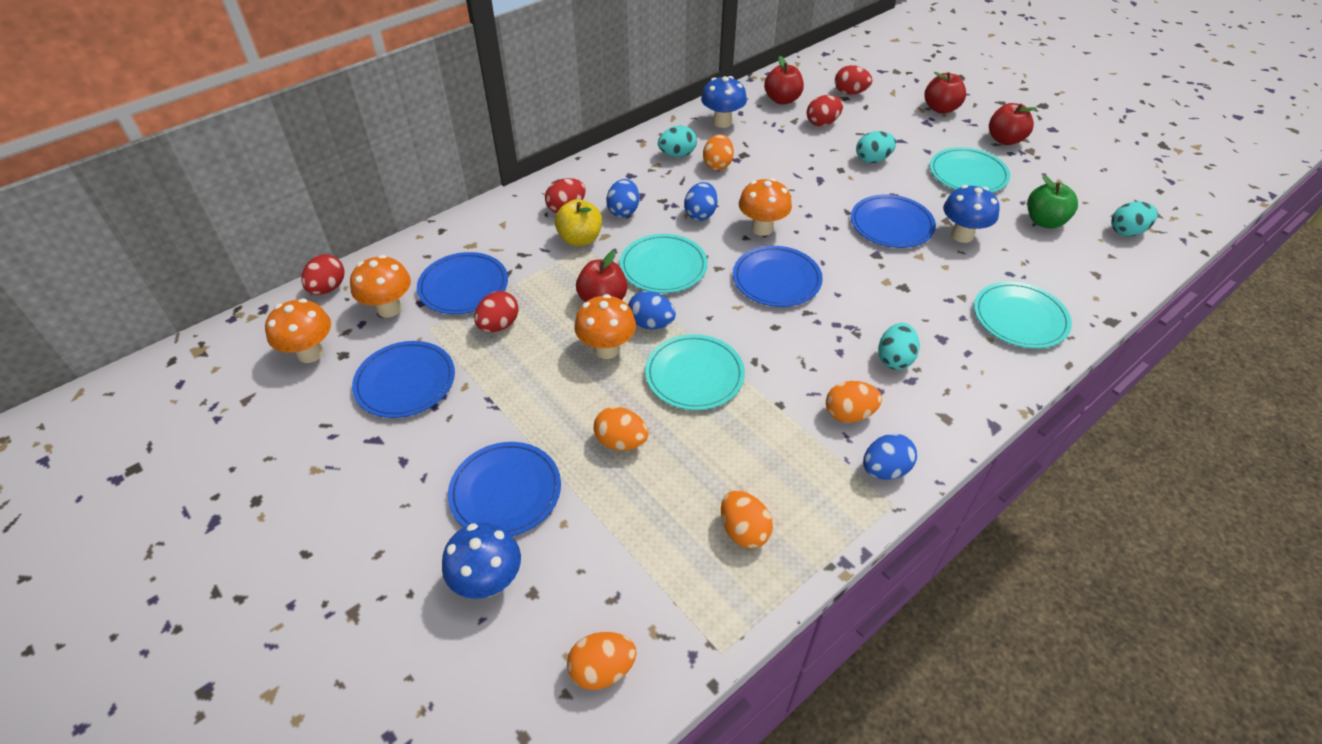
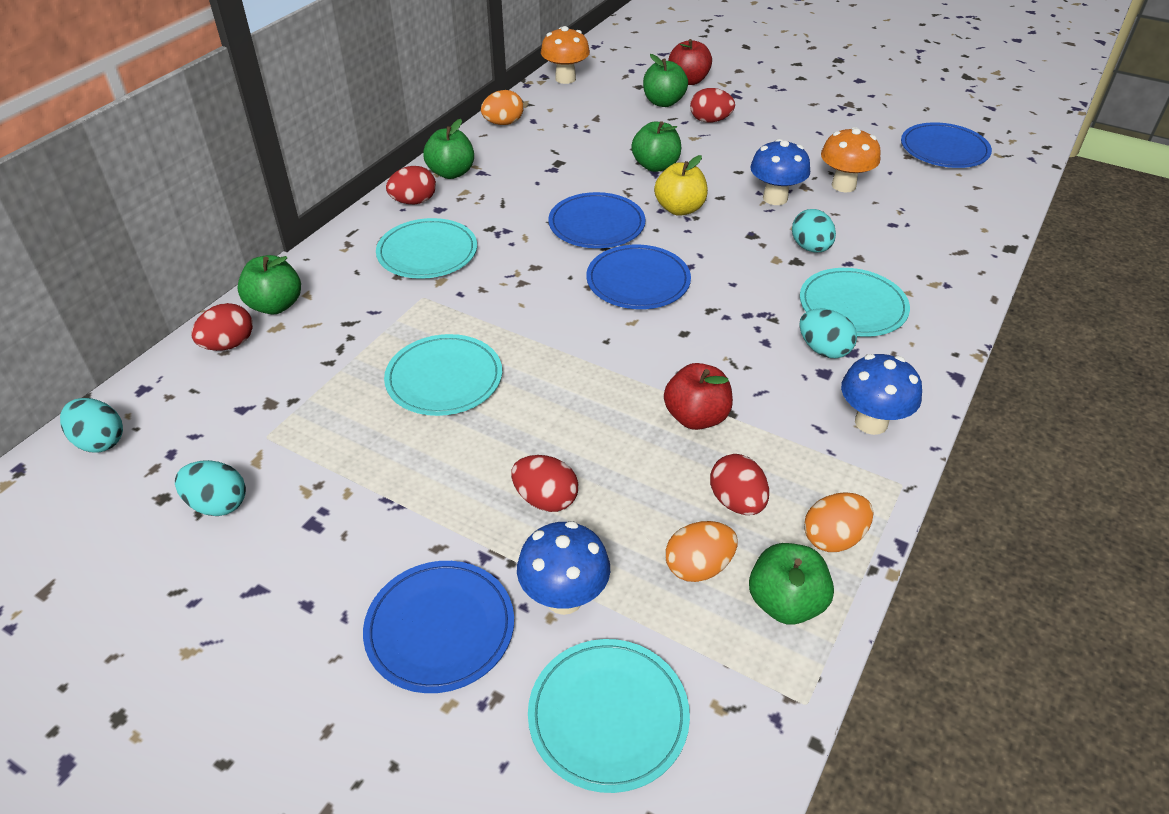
blue egg: [606,179,639,217] [628,291,676,329] [684,182,718,221] [863,433,917,480] = 4 -> none = 0
blue plate: [352,341,455,418] [417,252,508,314] [448,442,561,536] [733,246,823,307] [851,194,936,248] = 5 -> [363,561,514,693] [548,192,646,248] [586,245,691,309] [901,122,992,168] = 4
green apple: [1027,175,1078,229] = 1 -> [237,255,301,314] [423,119,474,179] [631,121,681,172] [643,54,688,107] [749,543,834,625] = 5
orange egg: [567,632,637,690] [594,407,648,451] [703,134,734,170] [721,491,773,549] [826,381,882,423] = 5 -> [481,90,524,125] [665,521,738,582] [804,492,873,552] = 3
orange mushroom: [265,298,331,363] [350,255,411,317] [574,294,636,359] [739,178,792,236] = 4 -> [541,26,590,84] [821,127,881,193] = 2
red apple: [576,251,627,302] [764,56,804,105] [925,72,966,114] [989,103,1037,145] = 4 -> [664,363,733,430] [668,39,712,85] = 2

